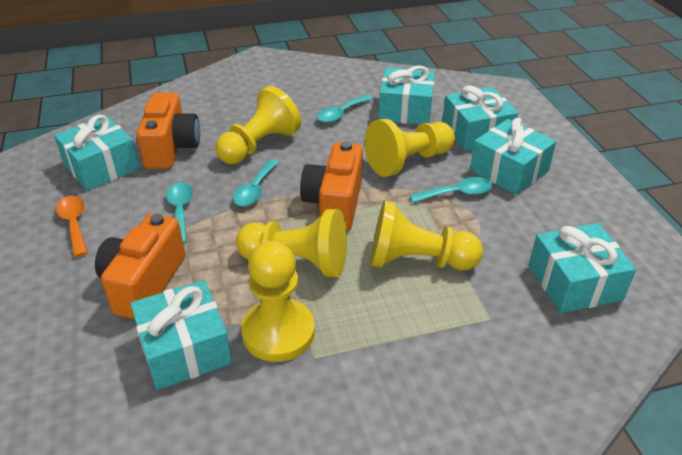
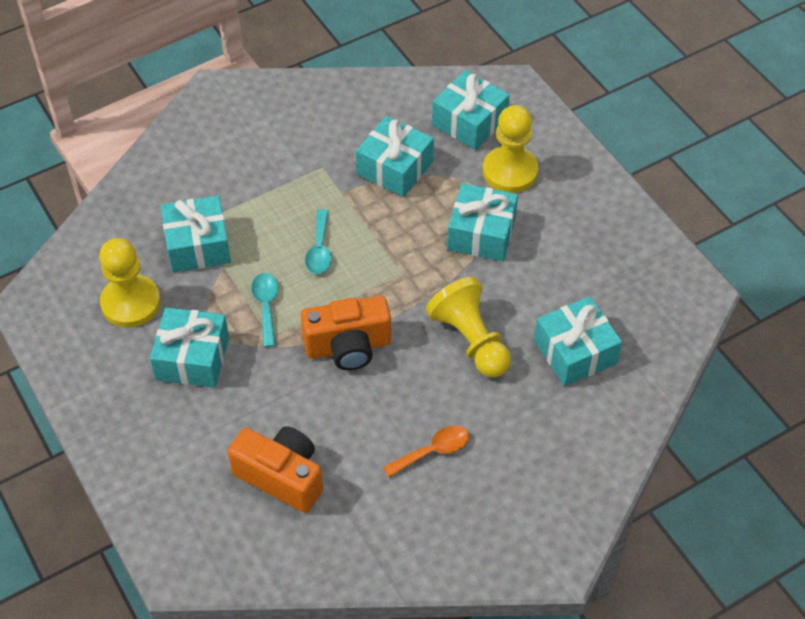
orange camera: [95,214,185,319] [136,93,200,169] [300,141,363,231] = 3 -> [228,426,323,513] [301,296,391,370] = 2
turquoise spoon: [166,182,193,244] [233,159,279,206] [317,95,373,123] [409,177,493,203] = 4 -> [251,273,278,347] [305,209,332,274] = 2
yellow pawn: [215,86,301,164] [236,209,347,277] [241,241,315,362] [365,119,455,177] [370,200,483,270] = 5 -> [99,238,161,328] [426,277,511,377] [483,105,538,193] = 3

